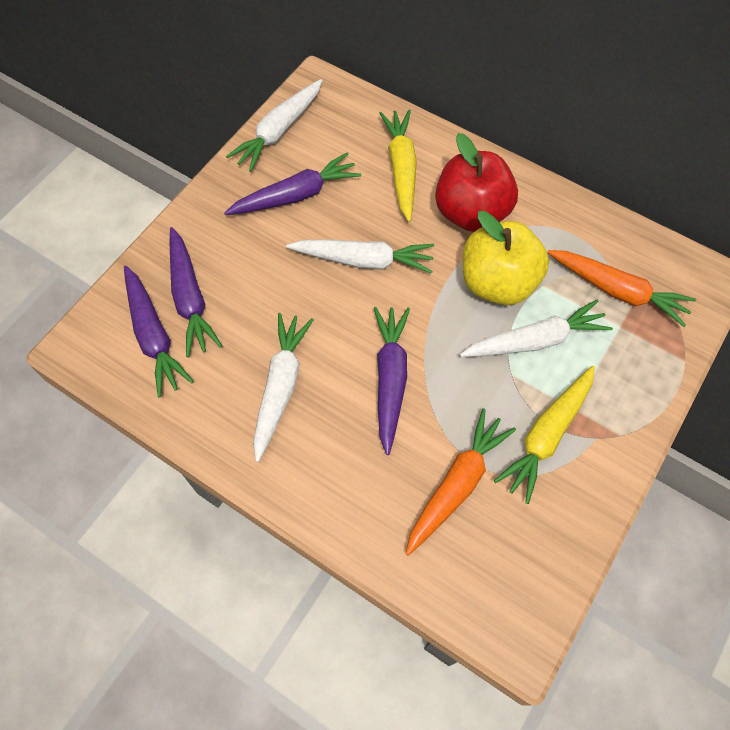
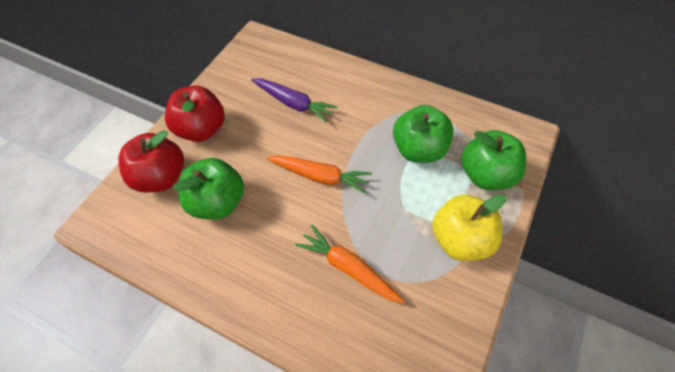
green apple: none = 0 -> [174,158,244,220] [393,105,453,163] [461,130,526,190] = 3
purple carrot: [124,266,194,398] [170,227,222,357] [224,152,361,215] [374,307,410,455] = 4 -> [251,79,338,123] = 1
red apple: [435,133,518,232] = 1 -> [119,130,184,192] [165,85,225,142] = 2
white carrot: [226,79,323,172] [253,313,314,462] [286,239,434,274] [460,300,613,357] = 4 -> none = 0
yellow carrot: [379,110,417,222] [494,366,595,504] = 2 -> none = 0

